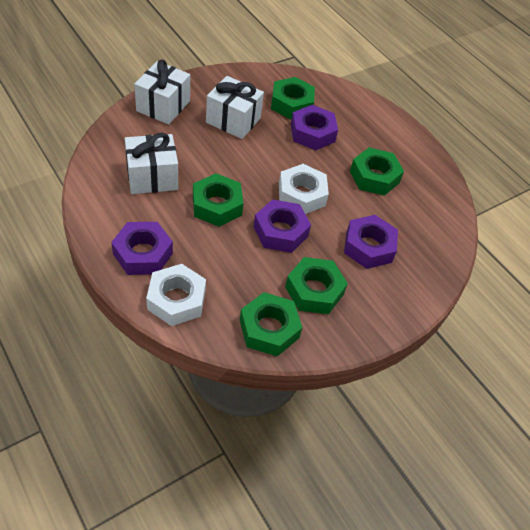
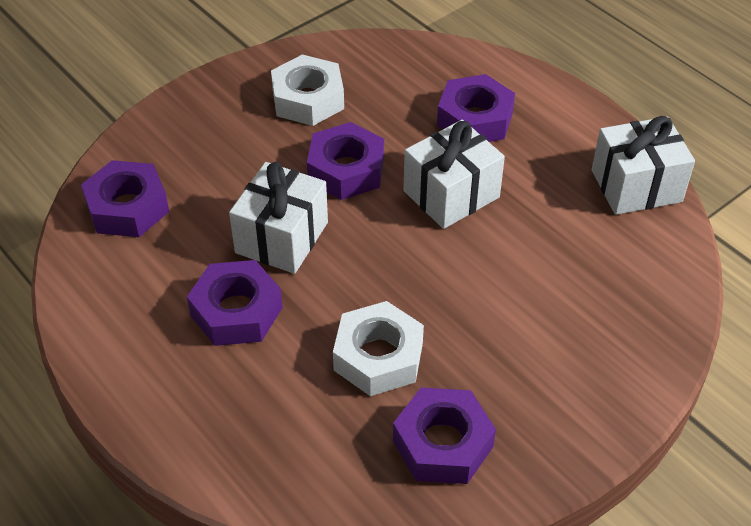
green nut: [193,173,243,227] [240,292,303,356] [271,77,315,120] [285,257,348,314] [350,147,404,196] = 5 -> none = 0
purple nut: [111,222,173,275] [253,199,311,253] [291,105,338,150] [344,215,398,269] = 4 -> [81,160,169,237] [187,260,283,346] [307,122,384,200] [393,387,496,484] [437,74,515,142] = 5

